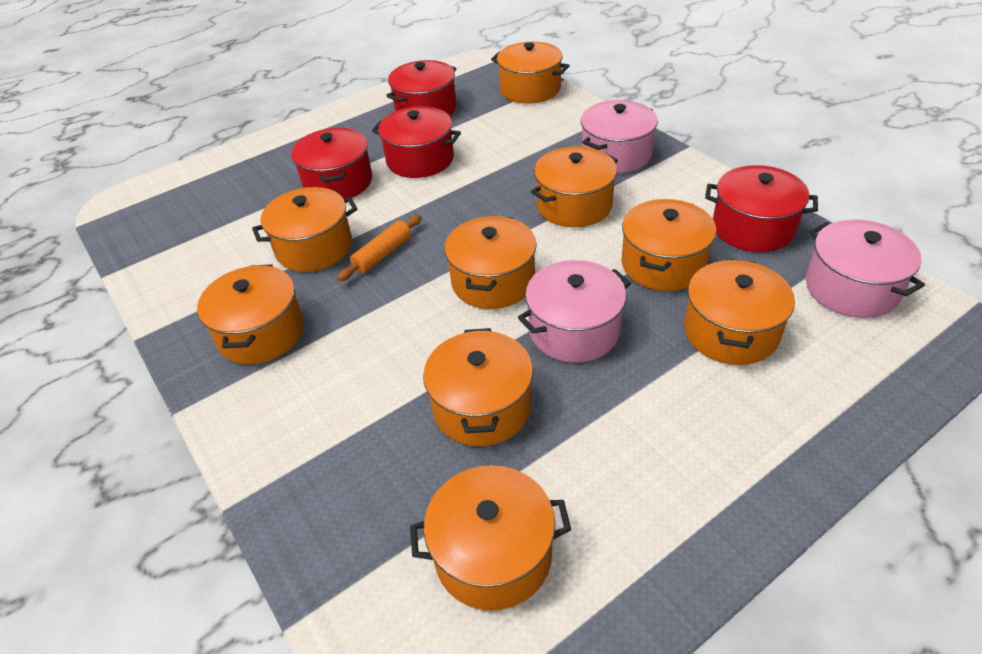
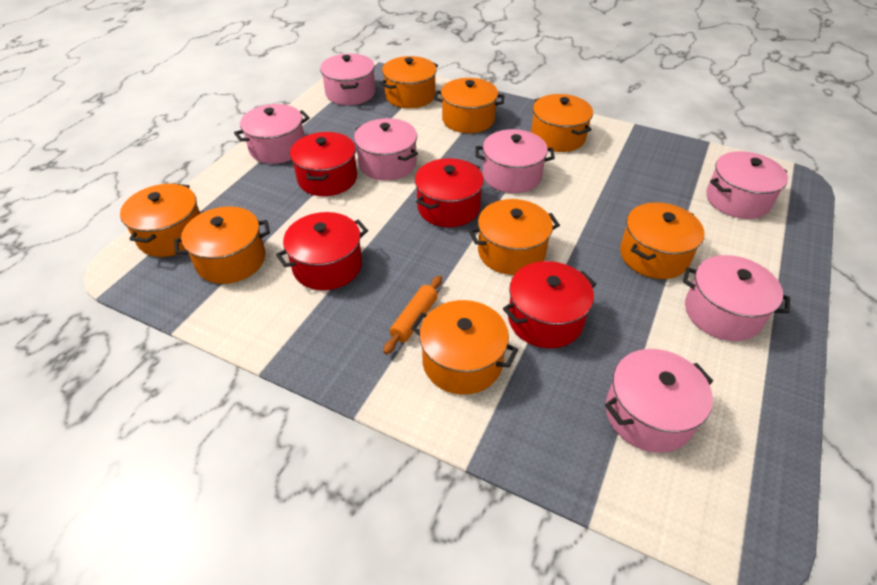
orange pot: [197,264,304,364] [252,187,357,272] [410,465,571,611] [423,328,533,446] [444,216,537,309] [491,42,570,104] [531,146,618,227] [622,199,717,291] [684,259,795,365] = 9 -> [120,183,200,257] [174,207,270,284] [380,56,438,108] [411,300,518,395] [434,78,504,133] [469,199,560,275] [531,94,593,152] [620,202,704,279] = 8
pink pot: [518,260,631,363] [581,100,658,173] [806,219,925,318] = 3 -> [234,104,310,164] [320,54,375,105] [354,118,418,181] [475,129,555,193] [605,349,713,453] [683,255,790,341] [706,151,788,219] = 7

